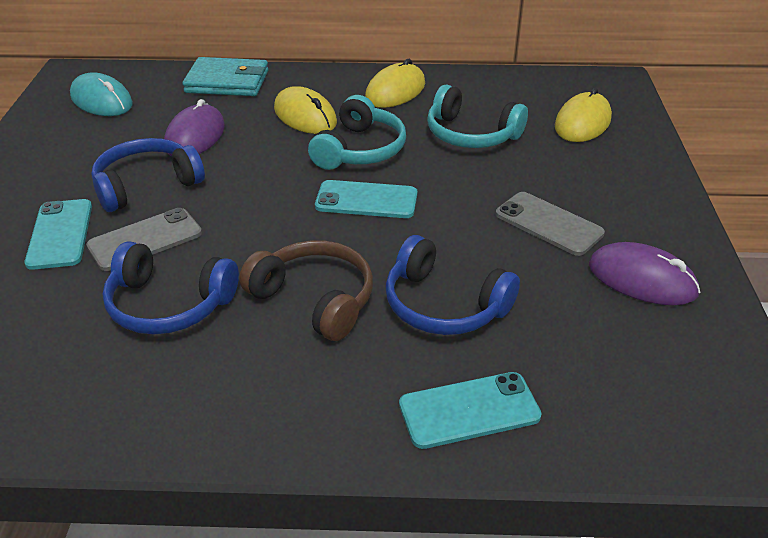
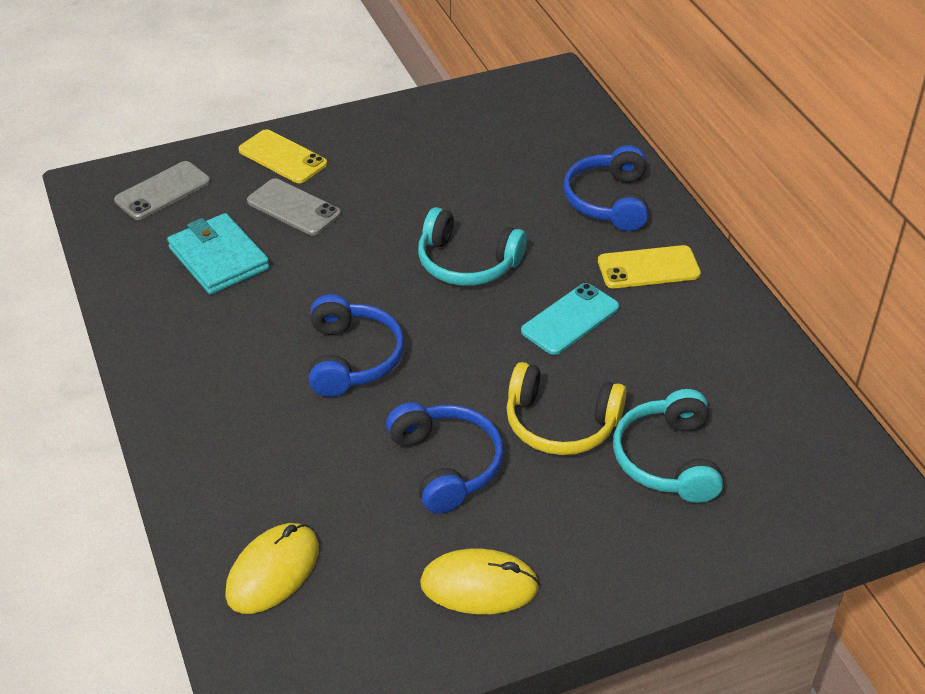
brown headphones: [239,240,373,341] = 1 -> none = 0
purple mouse: [164,99,225,157] [589,242,700,305] = 2 -> none = 0
turquoise mouse: [70,72,133,116] = 1 -> none = 0
turquoise phone: [24,199,92,270] [315,180,417,218] [399,372,542,449] = 3 -> [521,283,619,355] = 1
yellow headphones: none = 0 -> [506,362,627,455] = 1
yellow mouse: [274,86,337,134] [365,59,425,108] [555,88,612,142] = 3 -> [225,523,319,614] [420,548,540,615] = 2
yellow phone: none = 0 -> [238,129,327,183] [598,245,701,288] = 2

